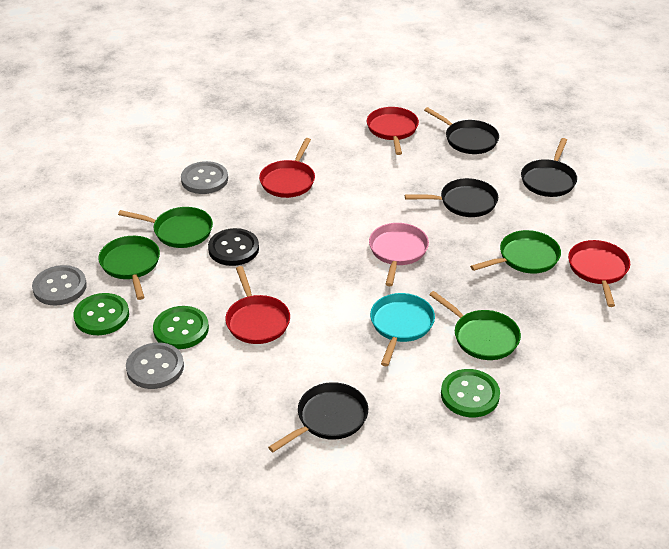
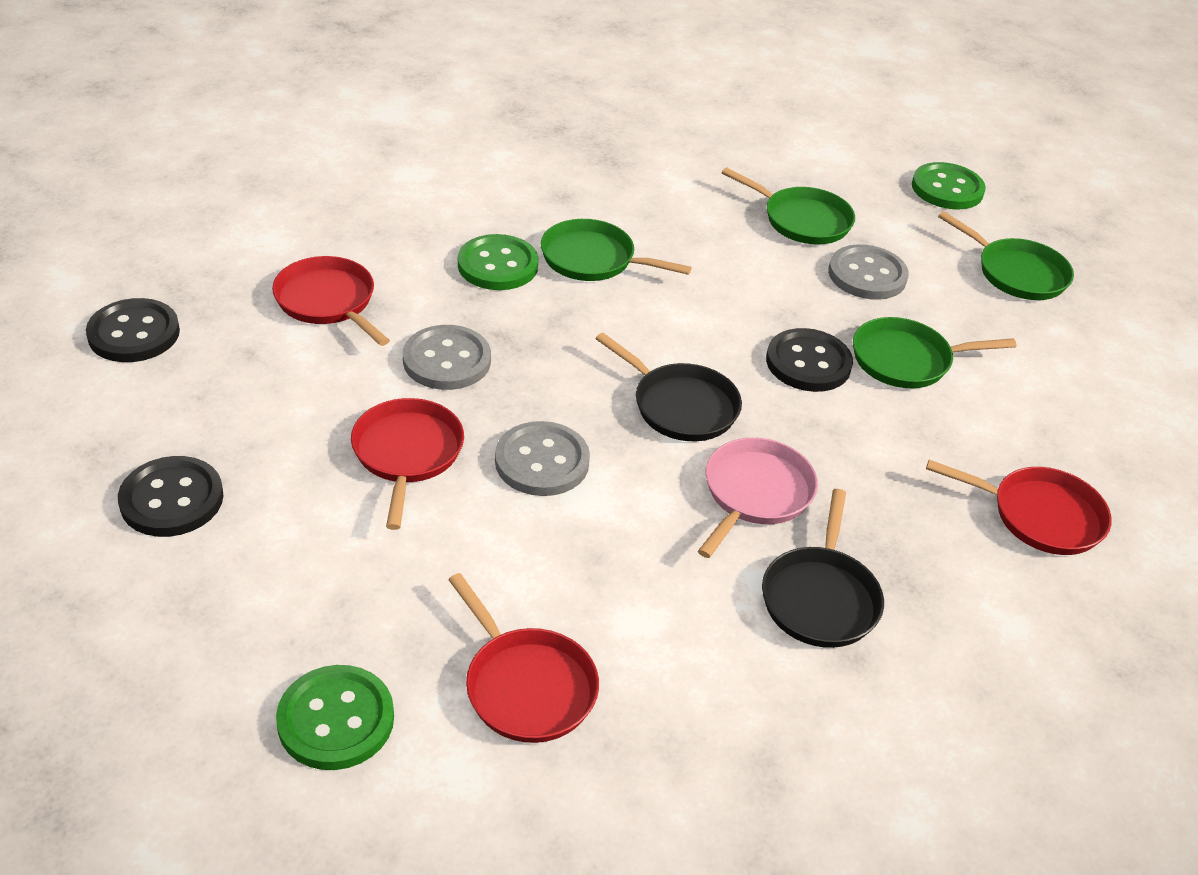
black button: [208,228,259,266] = 1 -> [86,298,180,362] [118,456,223,537] [766,328,853,392] = 3
black pan: [268,382,368,452] [405,178,498,217] [424,107,499,154] [521,138,577,197] = 4 -> [595,333,742,441] [762,489,884,648] = 2
turquoise pan: [370,293,435,366] = 1 -> none = 0

